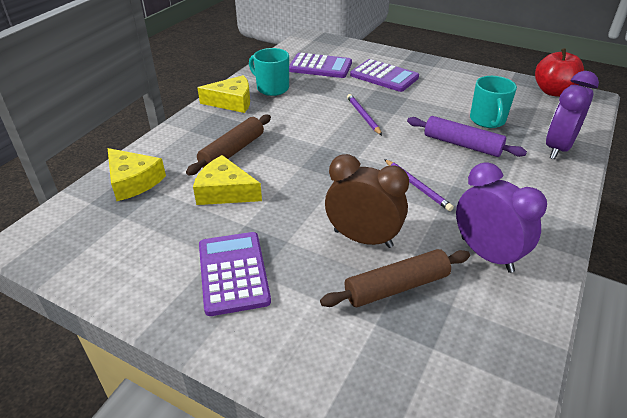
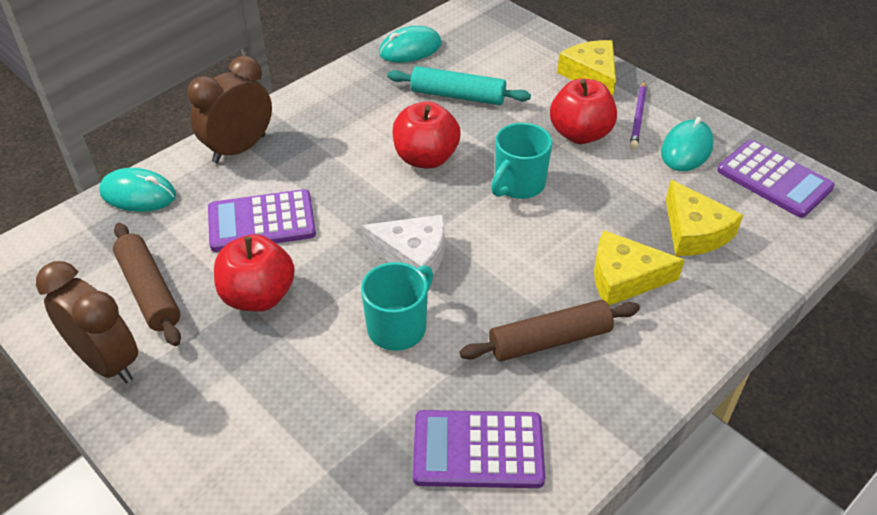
brown clock: [325,154,409,248] = 1 -> [36,261,138,383] [188,56,272,163] = 2
purple clock: [456,162,547,273] [546,71,599,159] = 2 -> none = 0
purple pencil: [347,94,382,135] [384,159,454,211] = 2 -> [630,81,647,149] = 1
purple rolling pin: [407,116,527,157] = 1 -> none = 0
red apple: [535,48,584,97] = 1 -> [214,234,295,312] [392,101,461,169] [550,79,617,144] = 3
turquoise mouse: none = 0 -> [99,168,176,212] [379,26,442,62] [661,117,714,171] = 3
turquoise rolling pin: none = 0 -> [387,66,531,105] = 1
white cheese: none = 0 -> [361,215,445,276] = 1

